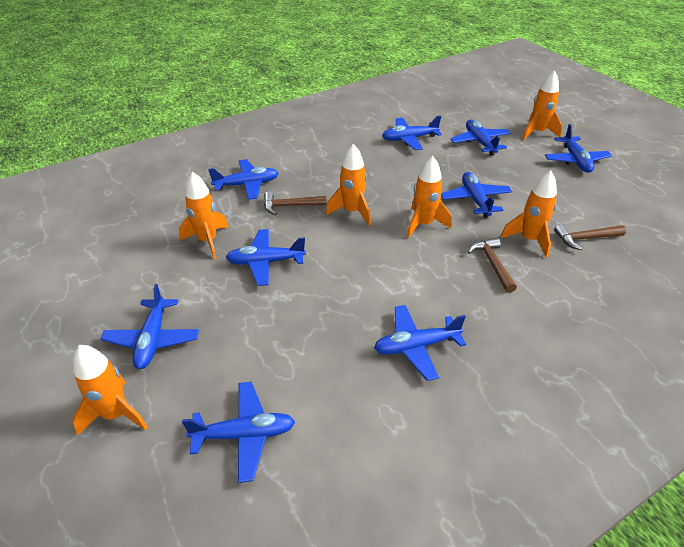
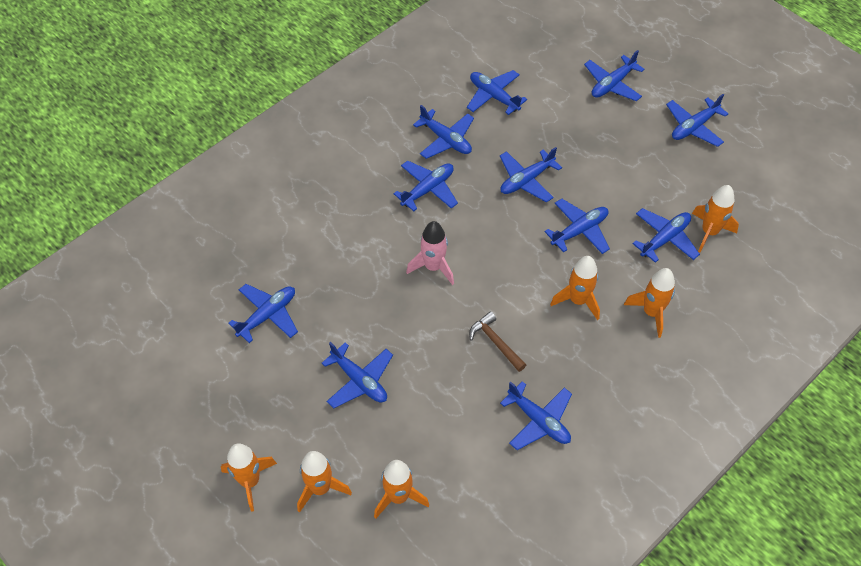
blue plane: [100,284,199,369] [182,382,295,483] [208,159,278,200] [226,229,306,286] [374,305,466,381] [382,116,442,150] [441,172,512,218] [450,120,511,156] [545,124,612,173] = 9 -> [228,284,298,343] [322,342,393,408] [394,160,458,211] [413,105,474,159] [467,70,527,115] [500,147,562,202] [500,381,572,450] [545,199,610,254] [584,50,645,101] [632,208,700,263] [666,94,728,147] = 11
brown hammer: [264,191,327,215] [468,237,517,293] [554,224,626,250] = 3 -> [469,312,526,372] = 1
pink rocket: none = 0 -> [406,221,454,285] = 1

